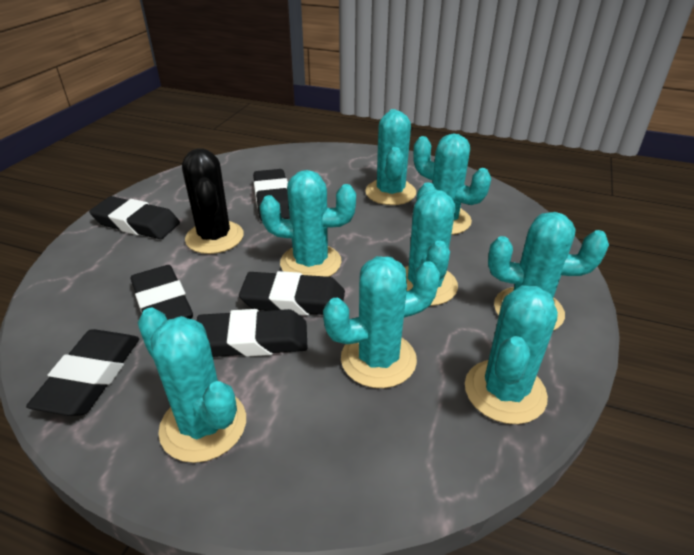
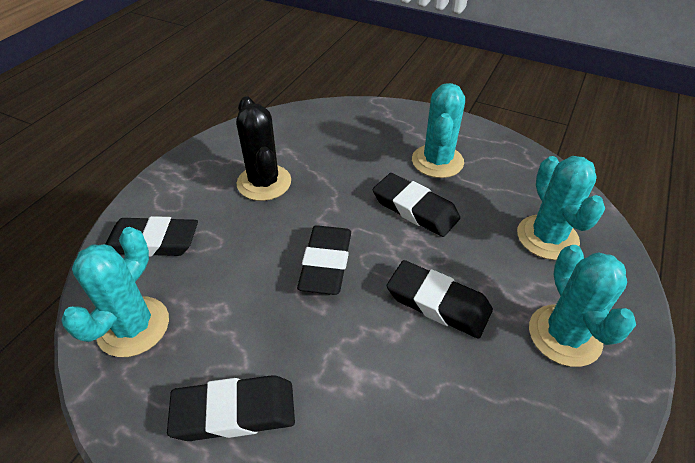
black eraser: [26,329,139,416] [89,196,180,239] [130,265,193,320] [197,309,308,357] [239,271,345,315] [253,169,290,221] = 6 -> [106,216,198,257] [167,375,295,441] [297,225,351,295] [373,173,460,237] [387,260,493,338] = 5
turquoise cactus: [138,308,246,463] [260,170,356,277] [323,256,440,388] [365,109,416,205] [405,183,458,306] [413,134,491,235] [465,285,558,424] [488,212,609,331] = 8 -> [61,227,169,357] [412,83,465,178] [517,156,605,260] [529,245,636,367] = 4

